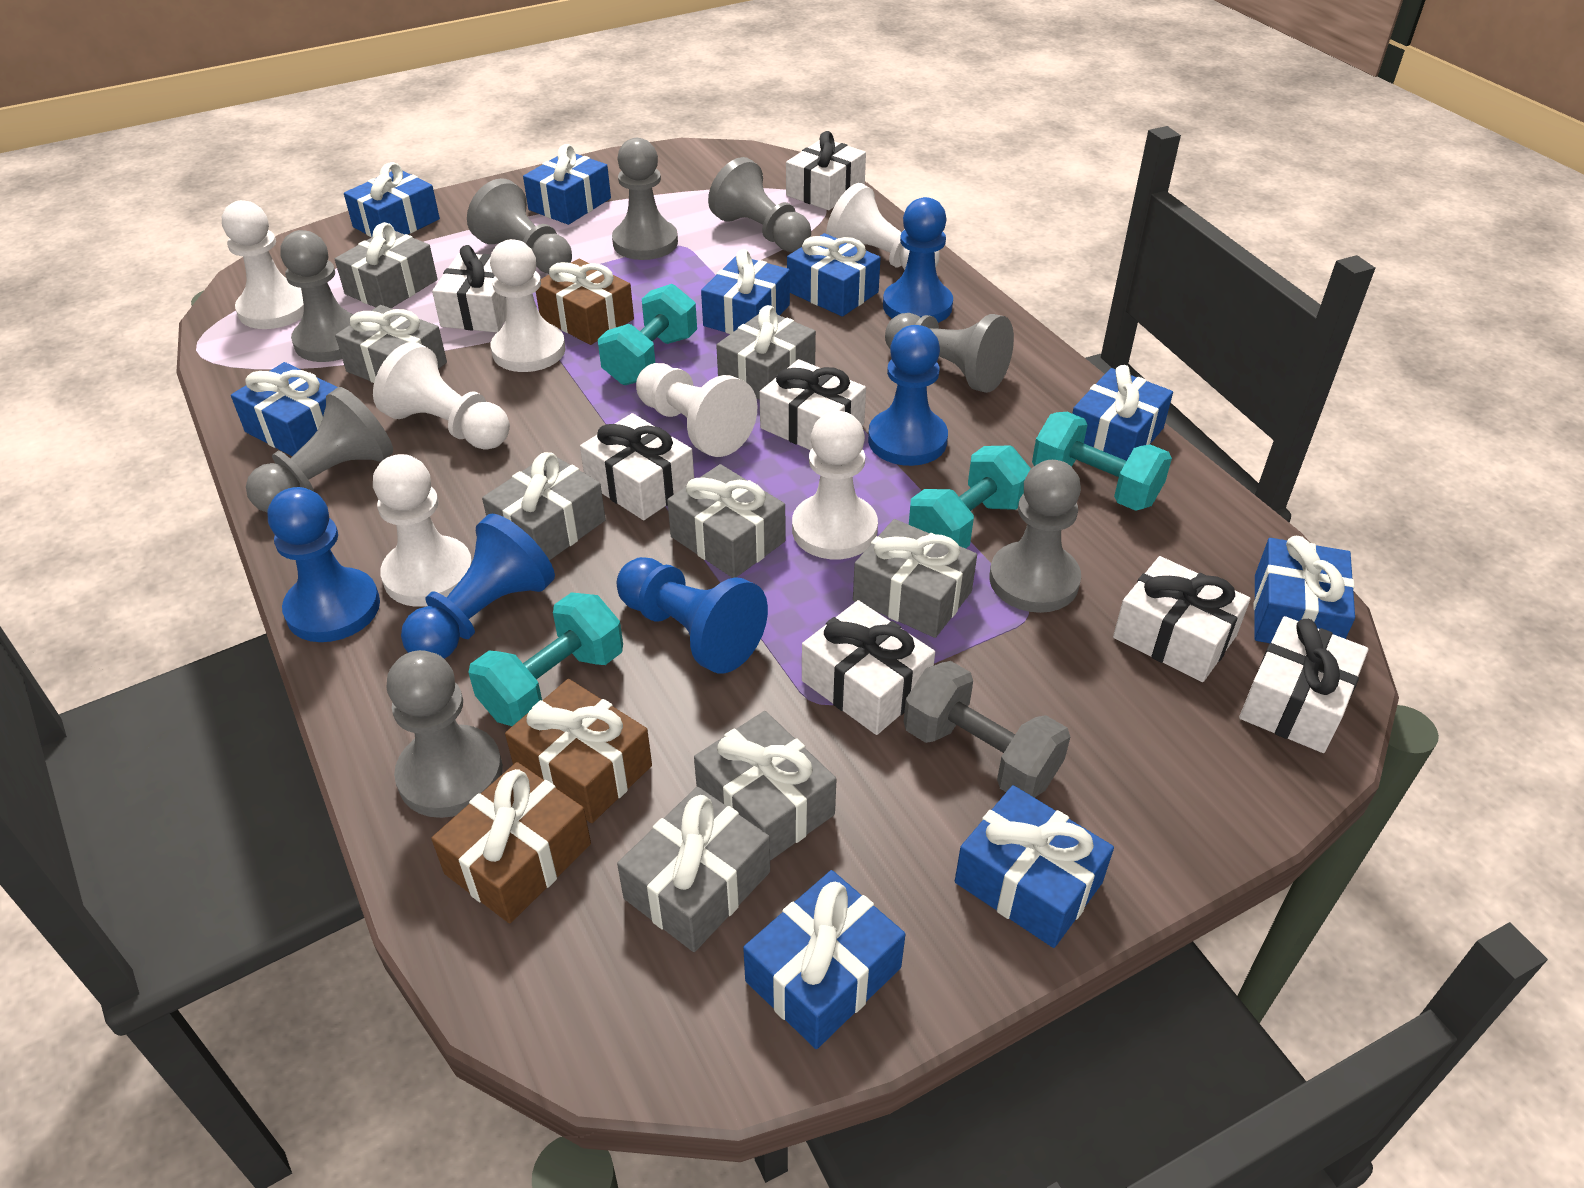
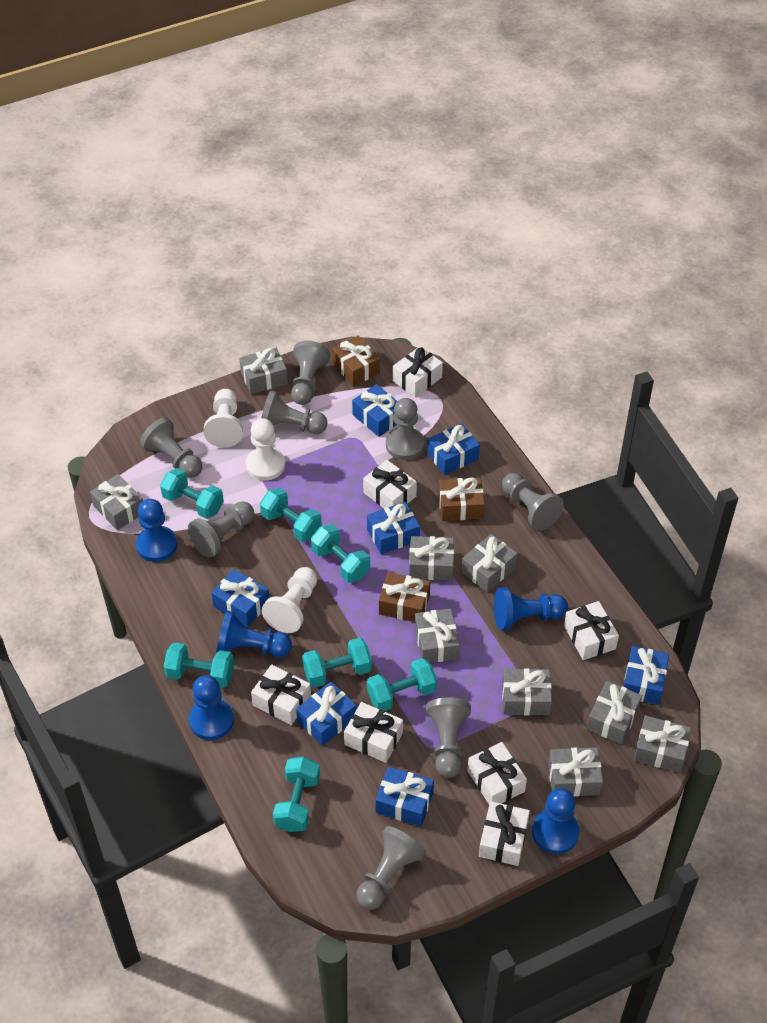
blue gift: [231,362,338,456] [344,162,440,237] [523,144,611,225] [701,249,790,334] [743,870,906,1049] [787,233,881,317] [955,785,1114,948] [1072,365,1173,461] [1254,536,1355,643] = 9 -> [211,569,269,627] [296,682,357,746] [352,384,397,437] [367,502,420,554] [375,767,434,826] [427,423,480,475] [624,646,669,705] = 7
grey dumbbell: [904,661,1070,798] = 1 -> none = 0
grey gift: [335,222,438,308] [335,305,447,383] [482,452,606,561] [617,787,770,952] [667,464,785,578] [694,711,836,861] [716,305,816,400] [853,519,977,638] = 8 -> [90,474,143,530] [239,348,288,394] [409,536,454,580] [415,608,460,663] [461,534,518,592] [502,668,552,715] [548,747,603,797] [587,681,642,744] [634,715,692,773] = 9
turquoise dumbbell: [468,592,623,726] [598,284,697,385] [909,446,1031,548] [1032,412,1172,511] = 4 -> [160,468,224,519] [164,642,234,688] [260,488,322,542] [273,757,320,832] [302,637,372,688] [311,524,370,583] [367,658,437,711] = 7
white pawn: [222,200,304,329] [373,342,510,450] [373,454,472,607] [490,239,566,372] [636,363,757,457] [792,411,878,559] [826,183,940,270] = 7 -> [204,389,243,448] [246,418,285,481] [262,567,317,633] = 3

